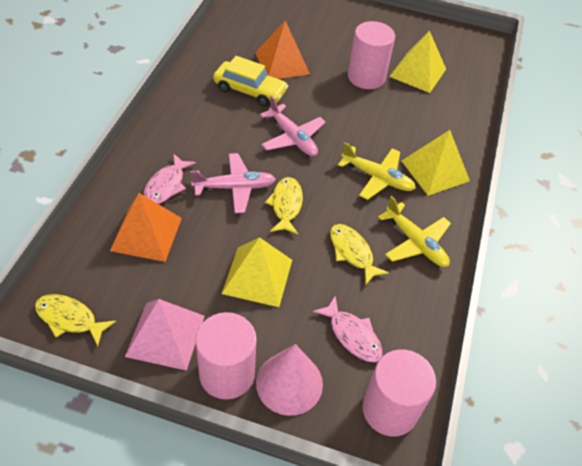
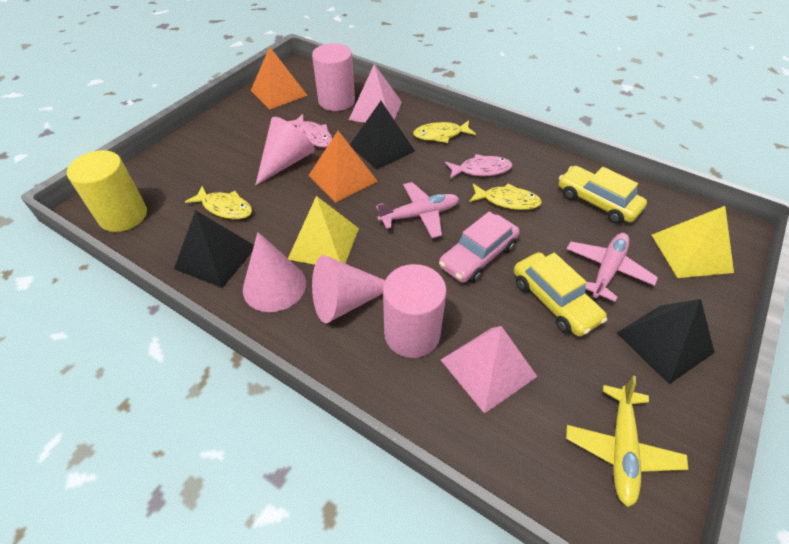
black pyramid: none = 0 -> [174,210,254,288] [350,101,415,169] [617,299,715,384] = 3
pink car: none = 0 -> [439,212,520,283] = 1
pink cone: [256,344,323,416] = 1 -> [243,232,306,312] [255,117,315,186] [312,255,385,323] = 3
pink cylinder: [195,312,257,399] [348,21,395,89] [362,349,436,436] = 3 -> [312,43,355,111] [383,264,446,358] = 2
pink pyramid: [125,299,205,371] = 1 -> [349,64,402,123] [441,326,538,414] = 2
yellow car: [213,56,288,107] = 1 -> [514,252,607,337] [559,166,647,224] = 2
yellow cylinder: none = 0 -> [67,150,147,232] = 1
yellow plane: [338,142,416,200] [378,196,451,267] = 2 -> [566,376,688,507] = 1
yellow pyramid: [222,237,292,307] [389,31,446,93] [402,130,470,196] = 3 -> [288,196,359,265] [652,206,734,278] = 2

